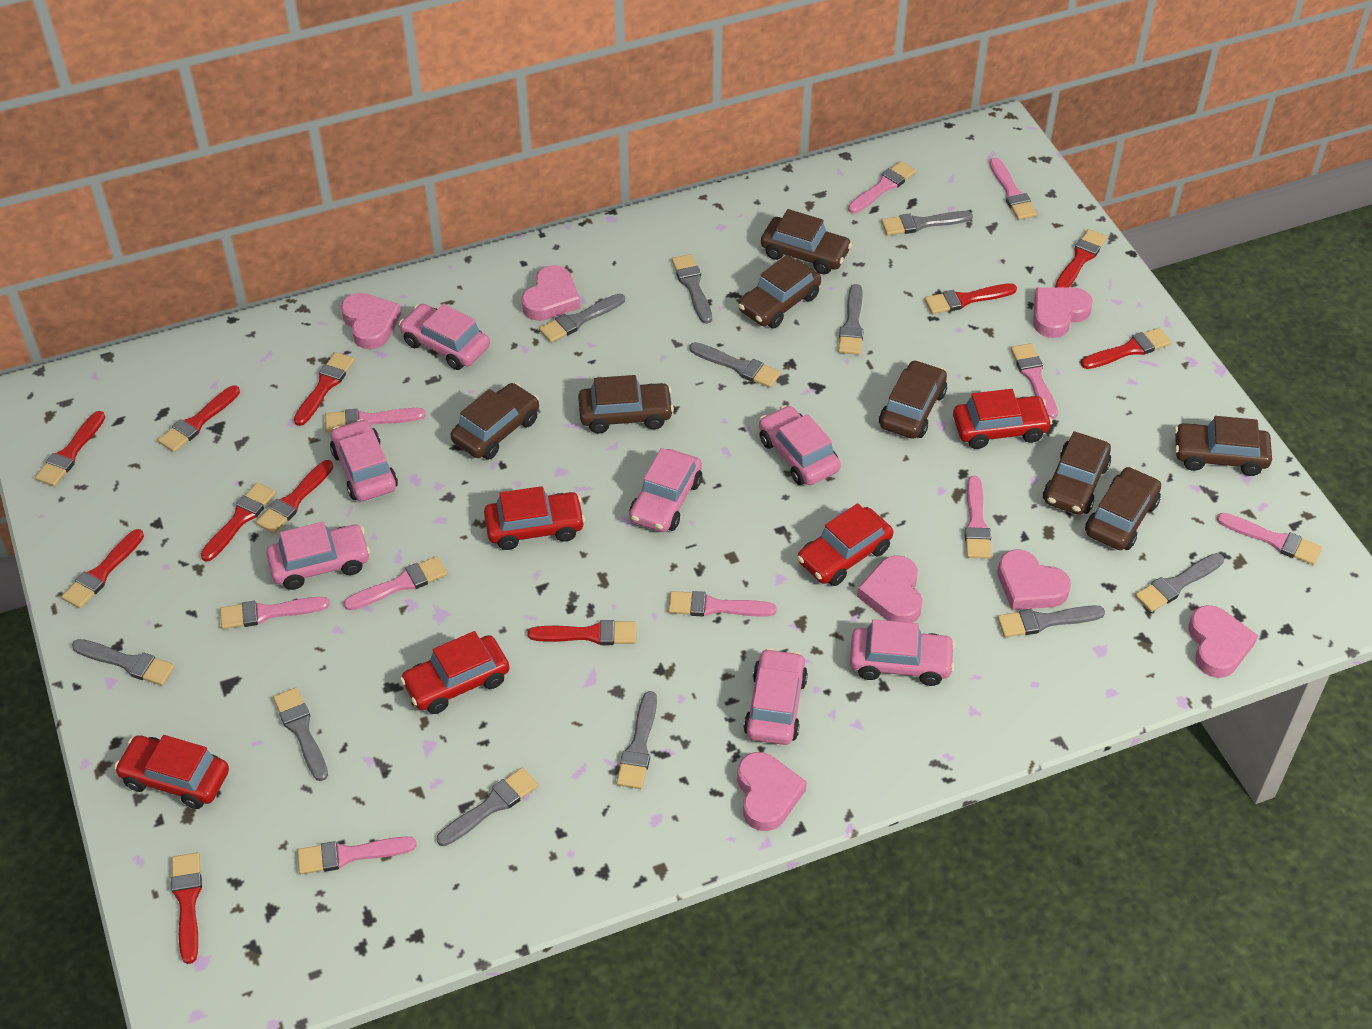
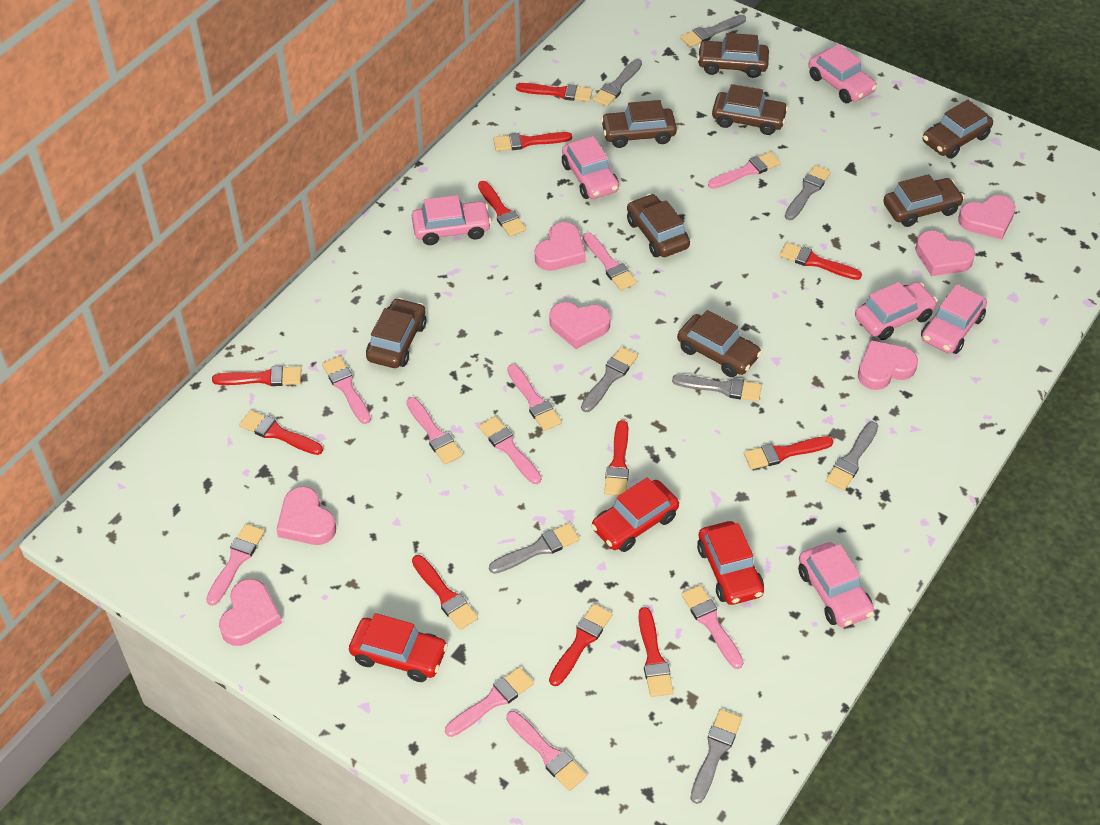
grey brush: [72,639,175,686] [273,687,328,781] [437,767,538,846] [539,293,625,343] [616,691,657,789] [672,254,712,324] [689,342,781,388] [838,284,864,355] [881,211,973,235] [997,605,1105,637] [1135,553,1224,612] = 11 -> [489,523,579,574] [581,347,638,412] [593,59,642,107] [672,374,762,401] [680,15,746,47] [690,709,742,804] [785,165,831,220] [826,421,878,490] = 8
pink car: [266,522,370,590] [330,419,398,501] [399,304,490,370] [629,448,702,532] [744,648,808,745] [759,405,841,485] [850,619,955,686] = 7 -> [412,195,491,245] [562,136,619,199] [798,542,874,627] [808,44,877,103] [855,282,937,340] [921,284,987,354] = 6
red car: [114,735,229,809] [400,631,509,714] [484,486,585,550] [797,503,893,586] [953,389,1052,449] = 5 -> [349,613,448,682] [591,477,679,552] [697,521,764,605] = 3

